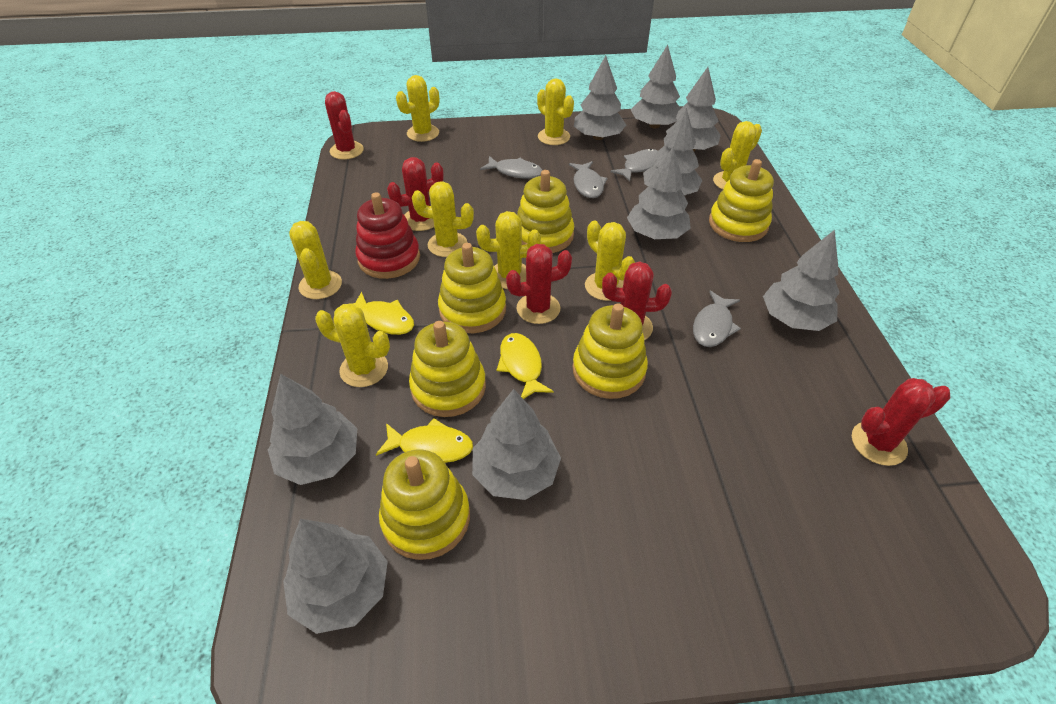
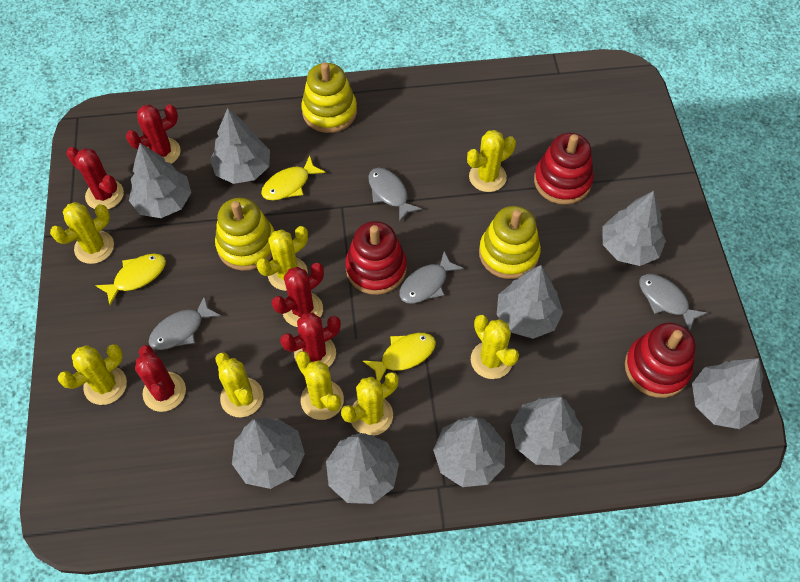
red stacking toy: [355,192,420,279] = 1 -> [345,221,407,295] [534,133,594,205] [625,323,695,398] = 3
yellow stacking toy: [379,450,470,560] [409,321,486,417] [438,243,506,333] [517,170,574,253] [572,303,648,399] [709,159,774,242] = 6 -> [215,198,274,271] [301,62,357,133] [479,206,541,279] = 3

